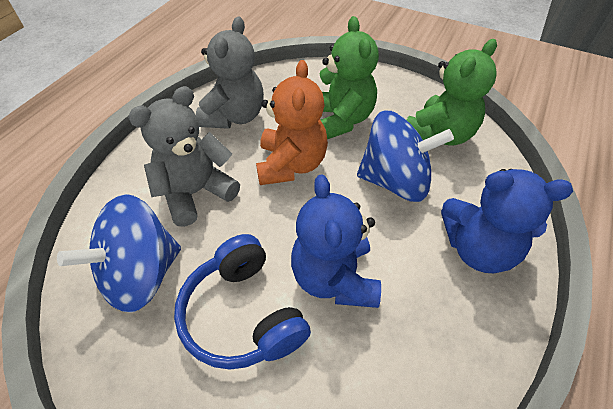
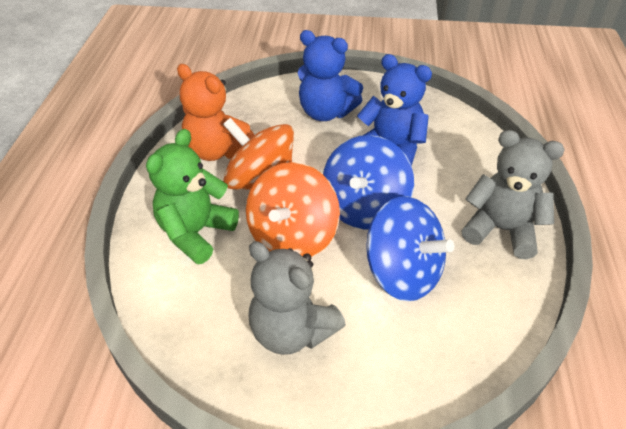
blue headphones: [174,234,311,370] = 1 -> none = 0
green teddy bear: [319,16,379,139] [407,39,497,146] = 2 -> [146,129,239,264] = 1
orange spinning top: none = 0 -> [223,118,294,190] [246,162,340,258] = 2

